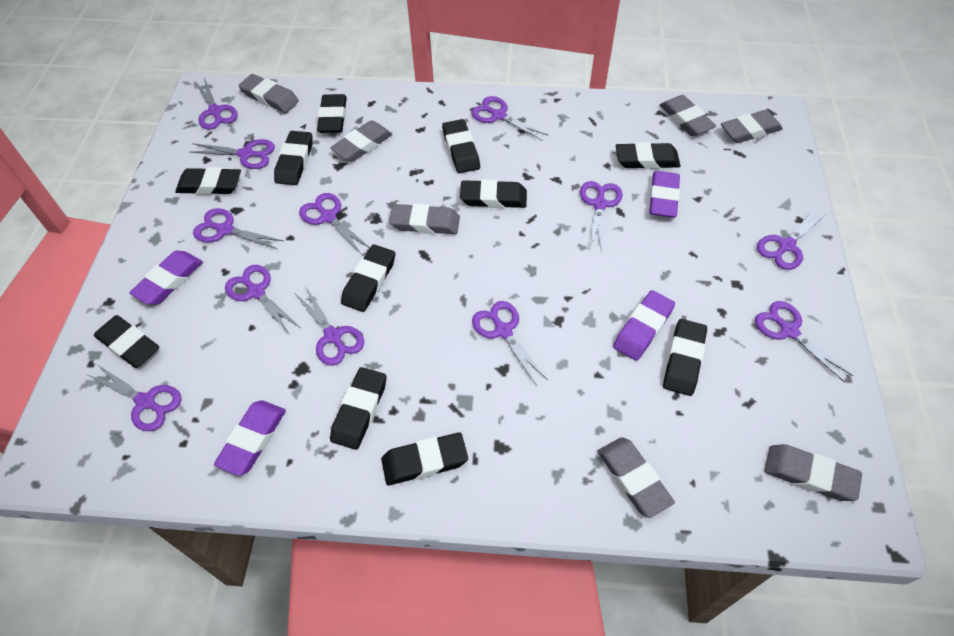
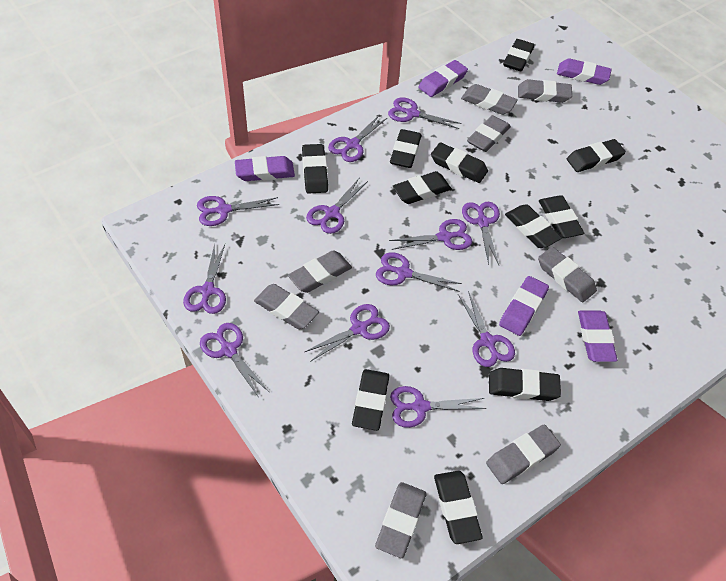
grey eraser: [238,74,299,113] [330,121,392,162] [389,204,460,234] [597,437,675,518] [660,95,716,136] [721,110,783,143] [764,444,862,501] = 7 -> [254,284,319,329] [288,250,352,293] [375,482,427,558] [461,84,518,115] [467,115,511,152] [486,425,561,484] [518,79,572,103] [538,247,597,302] = 8
purple eraser: [129,251,203,305] [214,400,286,476] [613,290,675,361] [649,171,680,218] = 4 -> [235,156,295,181] [418,60,468,97] [499,276,549,336] [557,58,612,85] [578,310,618,362] = 5

